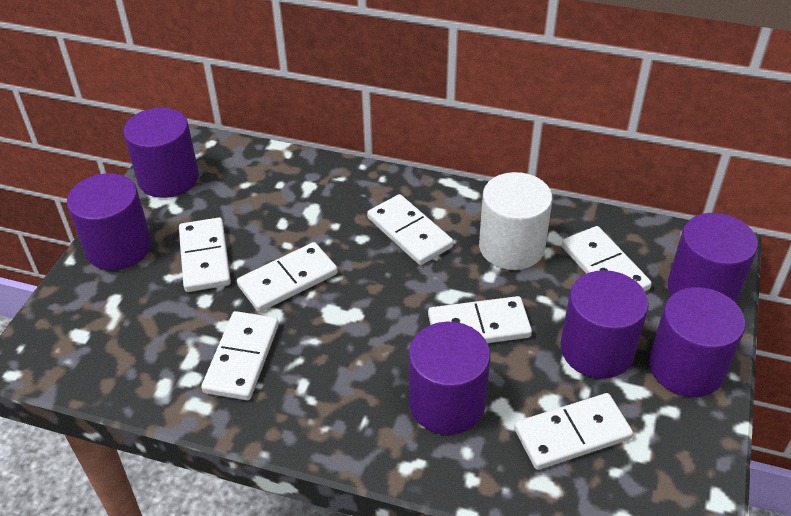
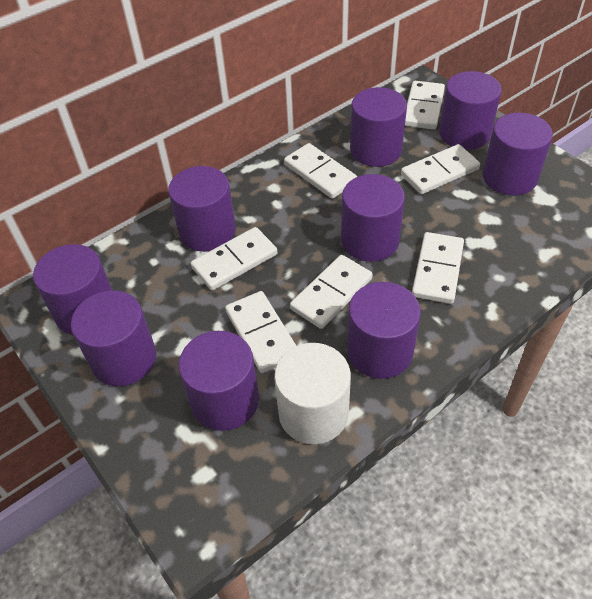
purple cylinder: [67,173,151,270] [123,107,199,198] [409,322,490,435] [561,270,649,379] [649,287,745,397] [668,213,758,303] = 6 -> [33,244,112,336] [71,290,156,386] [168,166,236,252] [179,331,259,431] [341,174,405,262] [347,282,421,379] [350,87,407,167] [439,71,502,150] [483,113,553,195] = 9

